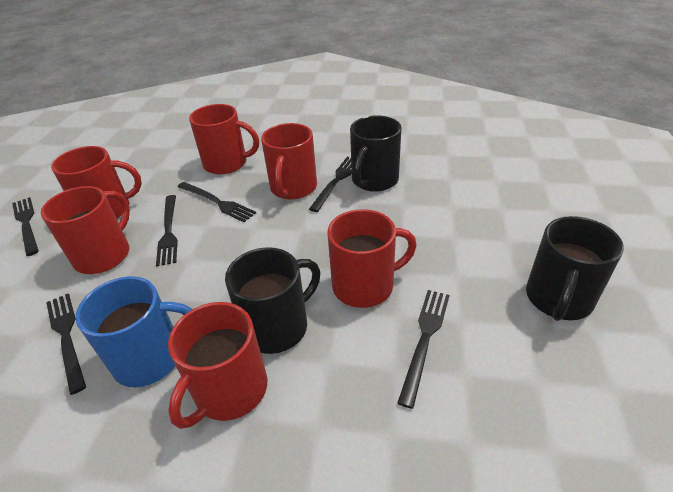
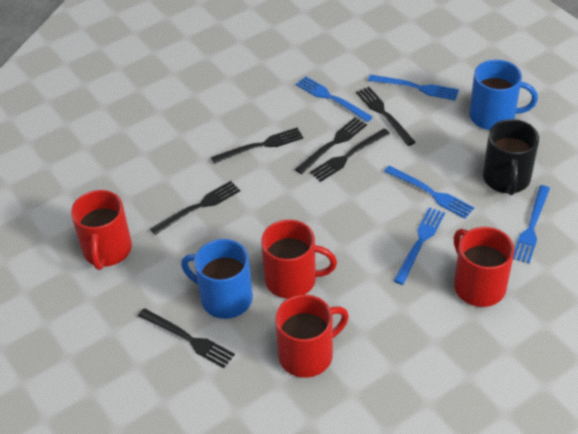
black mug: [225,247,320,354] [350,115,402,192] [526,216,624,321] = 3 -> [483,119,539,195] = 1
blue fork: none = 0 -> [296,76,373,122] [368,75,459,101] [384,166,474,219] [394,207,445,285] [513,185,550,263] = 5
blue mug: [75,276,192,387] = 1 -> [181,239,253,319] [469,60,538,130] = 2
red mug: [41,186,130,274] [51,146,142,218] [168,302,267,429] [189,104,259,174] [261,123,317,199] [327,209,417,308] = 6 -> [71,190,132,270] [261,220,337,299] [275,295,349,378] [454,227,514,307] = 4

